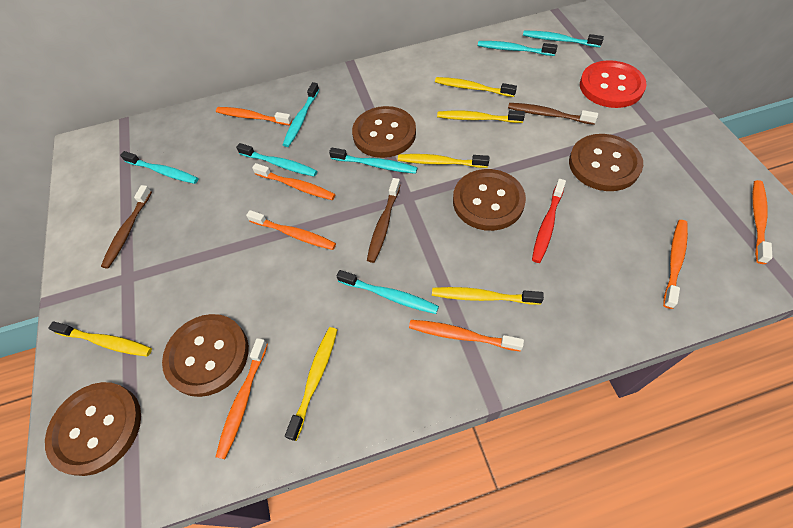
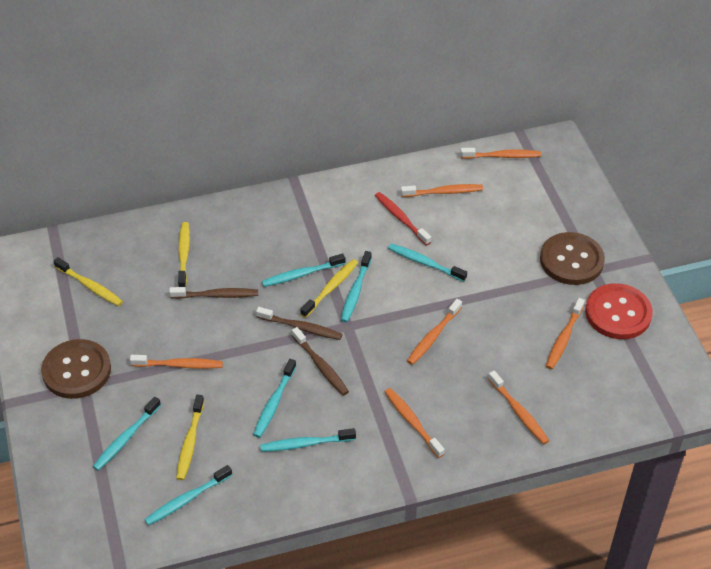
brown button: [45,382,141,476] [162,314,249,397] [352,106,416,158] [453,169,526,231] [569,134,643,191] = 5 -> [41,339,111,399] [540,232,605,285] = 2
yellow toothbrush: [48,322,152,357] [285,327,337,441] [398,154,489,168] [432,287,544,305] [435,77,517,97] [437,110,525,123] = 6 -> [54,257,123,306] [176,395,204,480] [178,222,190,288] [300,259,358,318] = 4

